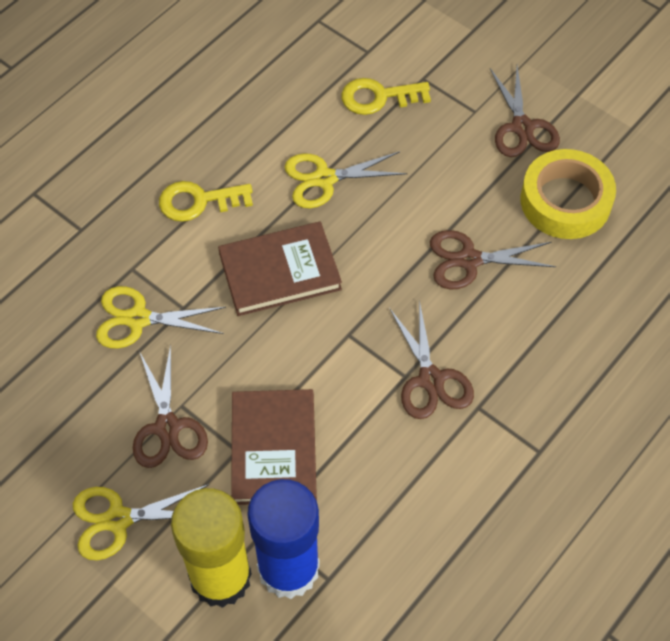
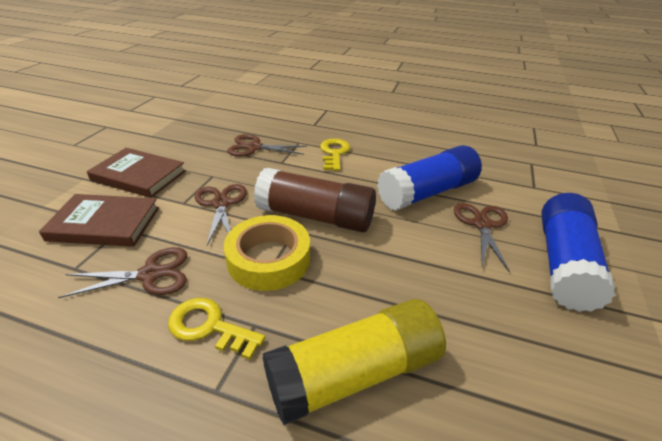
blue glue stick: [247,479,320,599] = 1 -> [377,145,482,211] [541,193,616,312] = 2
brown glue stick: none = 0 -> [254,168,376,232] = 1
yellow scissors: [73,484,209,560] [96,286,226,349] [285,151,407,208] = 3 -> none = 0

